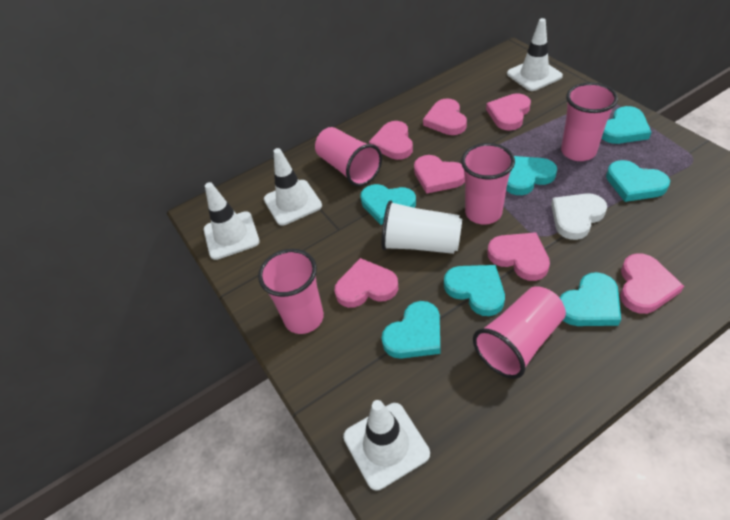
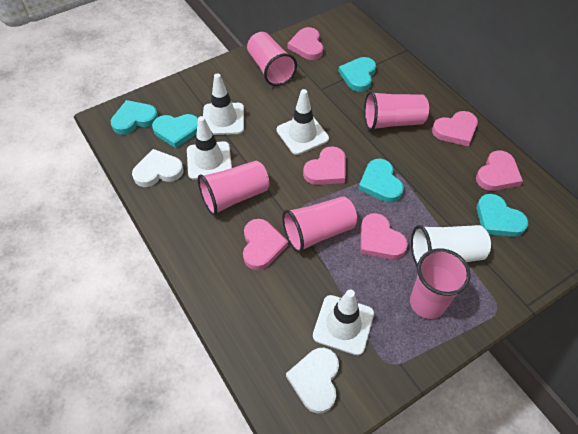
pink heart: [335,258,398,308] [369,121,413,160] [414,155,465,194] [423,98,467,135] [486,93,531,131] [488,232,550,281] [620,253,684,314] = 7 -> [243,219,288,270] [288,27,323,60] [303,146,346,185] [361,213,408,259] [432,111,478,146] [476,150,523,191] = 6
turquoise heart: [360,184,416,225] [382,301,440,359] [444,265,505,316] [506,156,557,195] [560,272,621,326] [602,106,652,144] [606,160,670,202] = 7 -> [111,100,158,135] [152,114,198,148] [338,57,376,92] [358,158,404,203] [477,194,528,237] = 5
white heart: [551,193,607,240] = 1 -> [132,149,183,187] [286,348,339,414] = 2

